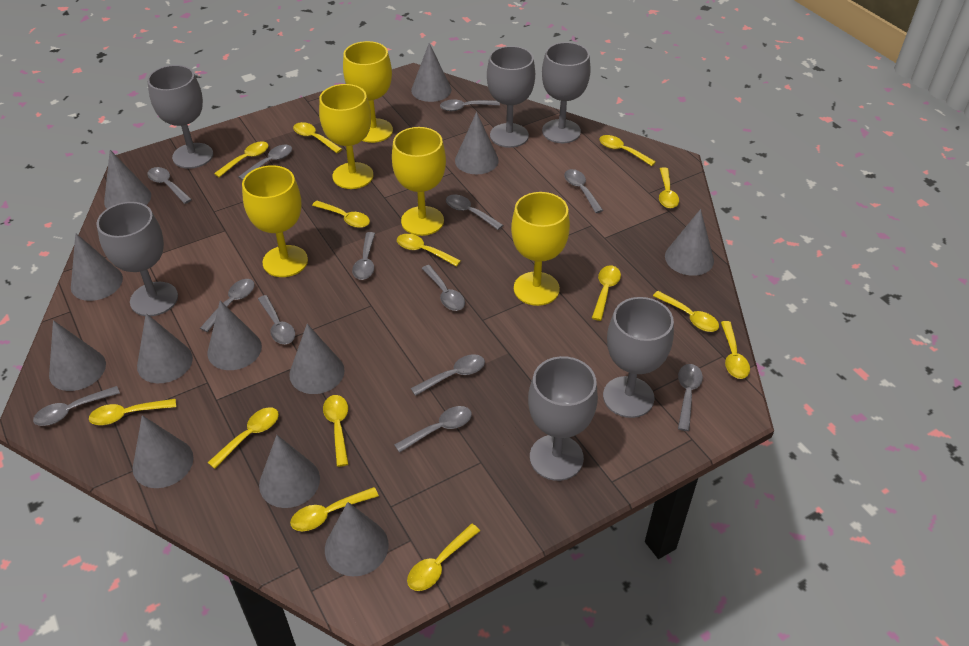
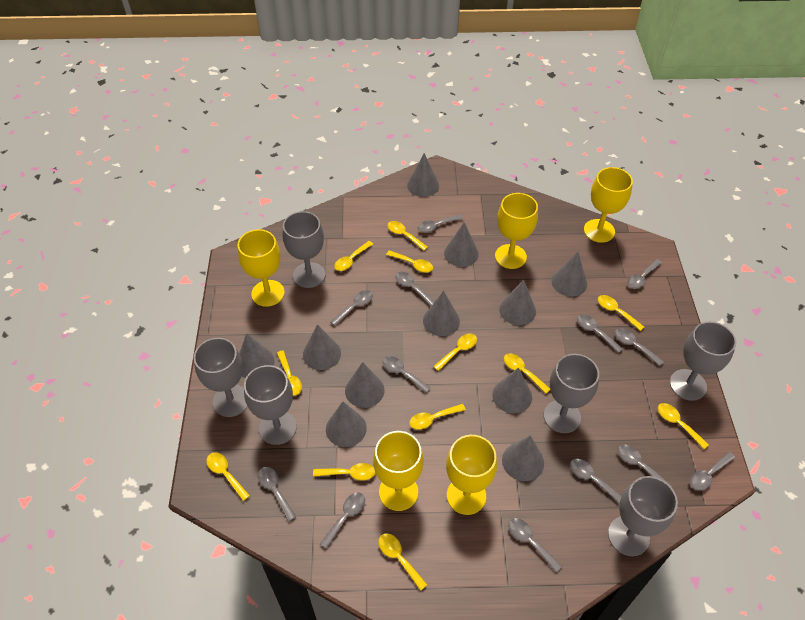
grey cone: [49,320,106,391] [71,233,123,301] [104,150,151,209] [133,415,194,488] [137,313,193,383] [207,301,262,370] [259,435,320,508] [289,324,345,394] [325,502,389,576] [411,43,451,102] [455,112,499,174] [665,209,714,276] = 12 -> [239,334,274,378] [303,324,341,370] [326,401,367,447] [345,362,385,408] [407,153,439,197] [423,290,460,336] [444,222,479,267] [492,367,532,414] [499,280,536,325] [502,435,544,481] [552,252,587,297] = 11
yellow spoon: [89,399,176,425] [207,407,279,469] [214,141,268,177] [290,487,379,531] [293,122,342,153] [312,200,370,228] [323,395,348,467] [397,234,461,267] [407,524,480,591] [592,265,621,321] [599,135,656,166] [653,291,719,332] [659,167,679,208] [721,321,750,379] = 14 -> [206,452,250,501] [277,350,302,395] [313,463,375,481] [334,241,373,271] [378,533,427,591] [386,250,433,273] [387,221,428,251] [409,404,466,430] [433,333,477,371] [504,353,550,394] [598,295,644,331] [658,403,709,449] = 12

